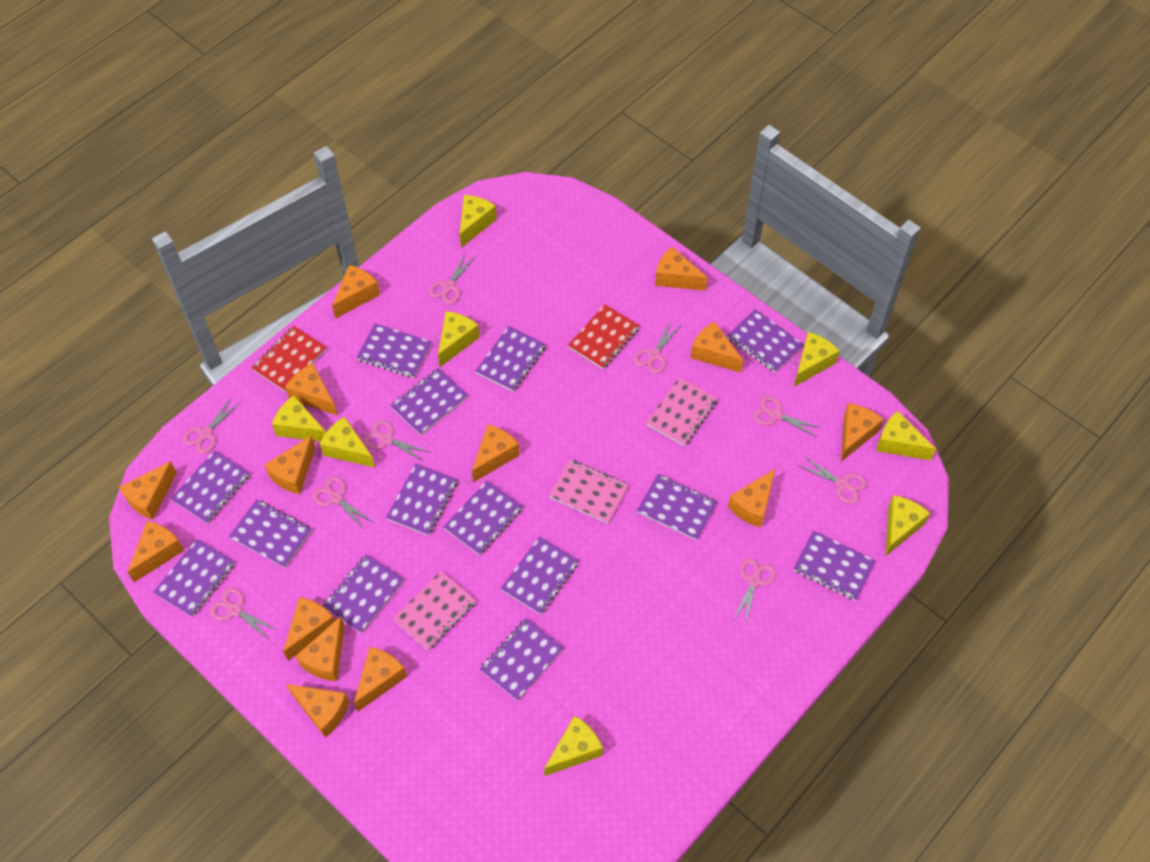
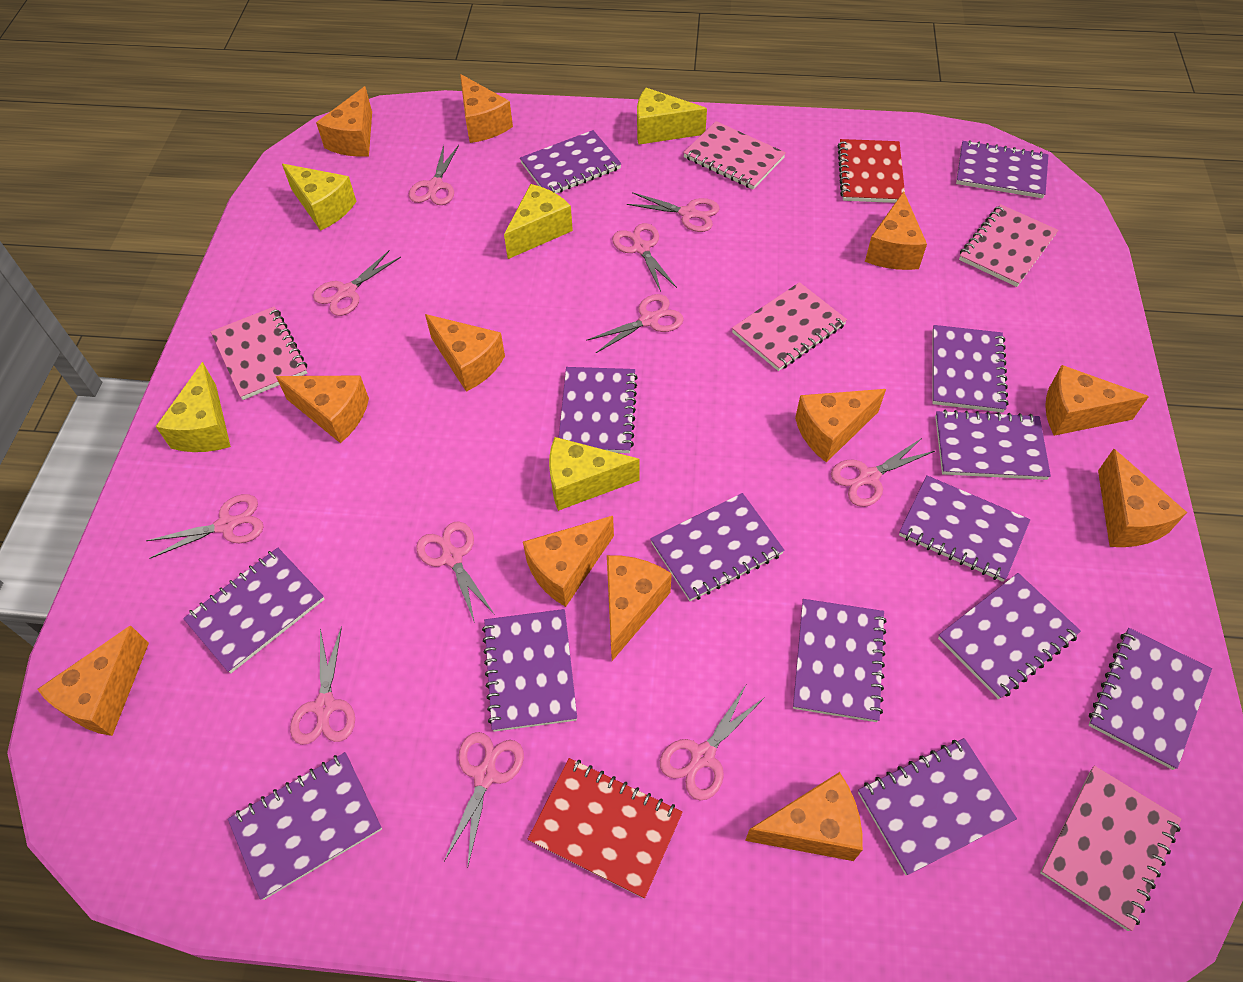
orange cheese: [119,461,177,520] [127,521,184,582] [265,435,316,494] [283,597,335,661] [285,363,338,416] [286,684,349,738] [296,616,345,681] [332,265,380,319] [354,647,407,712] [472,424,520,482] [655,247,708,291] [690,322,743,373] [728,469,775,528] [841,403,884,462] = 14 -> [37,625,149,736] [276,376,369,443] [316,86,372,157] [425,314,505,392] [460,74,513,143] [523,516,614,607] [607,555,672,661] [745,772,863,861] [795,389,886,462] [865,191,927,270] [1045,365,1149,436] [1098,449,1187,547] = 12
pink notebook: [393,571,476,650] [549,459,629,523] [646,377,718,446] = 3 -> [211,306,307,400] [683,121,786,189] [732,282,847,371] [959,204,1058,287] [1040,766,1181,931] = 5
pink scissors: [183,398,241,454] [209,587,277,640] [312,476,374,530] [363,420,428,462] [428,254,475,304] [633,321,681,374] [733,558,776,625] [753,396,821,437] [799,456,867,504] = 9 -> [146,494,264,558] [290,626,355,745] [313,250,401,316] [409,145,459,205] [416,522,495,623] [444,732,524,865] [586,294,684,353] [612,223,677,292] [627,192,719,232] [660,685,765,801] [831,438,935,507] = 11
yellow cheese: [272,395,326,442] [320,416,375,468] [438,311,480,367] [460,195,497,248] [544,715,603,776] [794,332,840,387] [876,411,936,461] [886,495,930,556] = 8 -> [155,362,231,452] [282,164,357,231] [504,184,573,259] [549,437,639,511] [637,88,707,145] = 5

